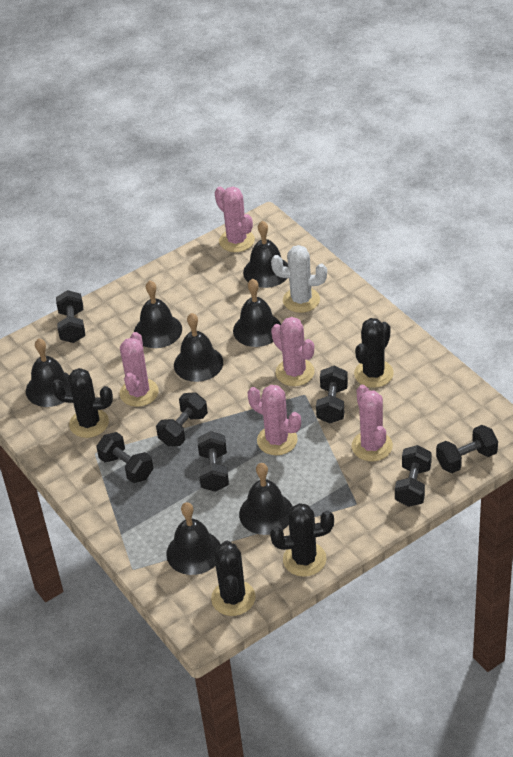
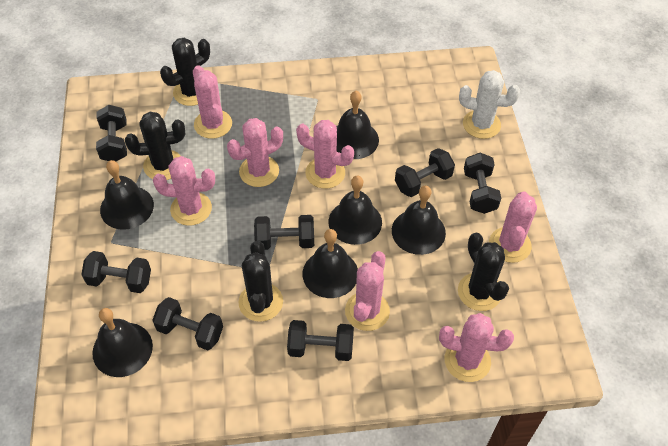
black bell: [26,338,70,407] [134,281,182,348] [166,502,221,575] [174,313,223,382] [233,279,281,347] [239,463,293,535] [243,221,288,288] = 7 -> [92,308,153,377] [100,160,154,230] [303,229,358,298] [329,176,382,245] [336,91,379,159] [392,186,446,255] = 6
pink cactus: [120,332,159,407] [215,187,255,252] [247,385,301,455] [271,317,315,386] [352,385,393,461] = 5 -> [153,156,215,226] [193,65,232,139] [227,118,283,187] [296,120,354,189] [345,251,390,331] [439,313,514,382] [489,191,537,263] = 7

